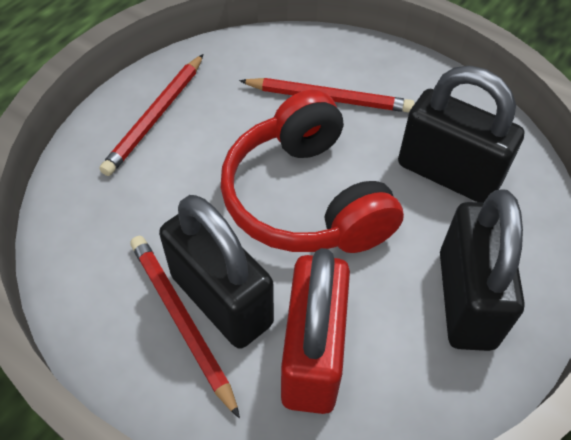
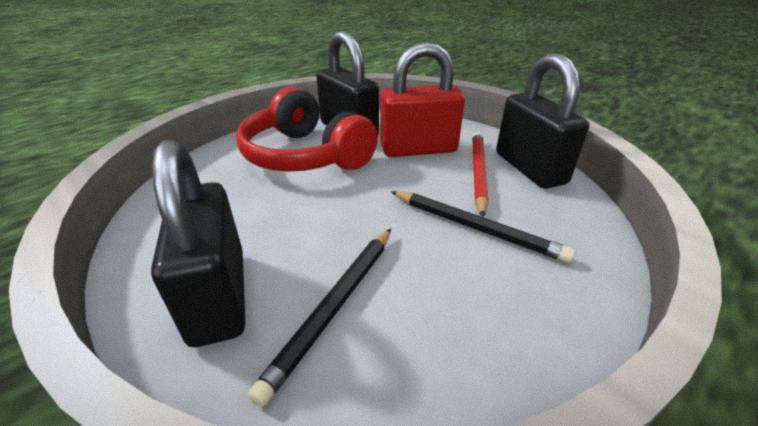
black pencil: none = 0 -> [248,229,391,407] [391,191,575,263] = 2
red pencil: [99,54,204,176] [130,236,240,418] [239,78,415,112] = 3 -> [472,132,489,217] = 1

